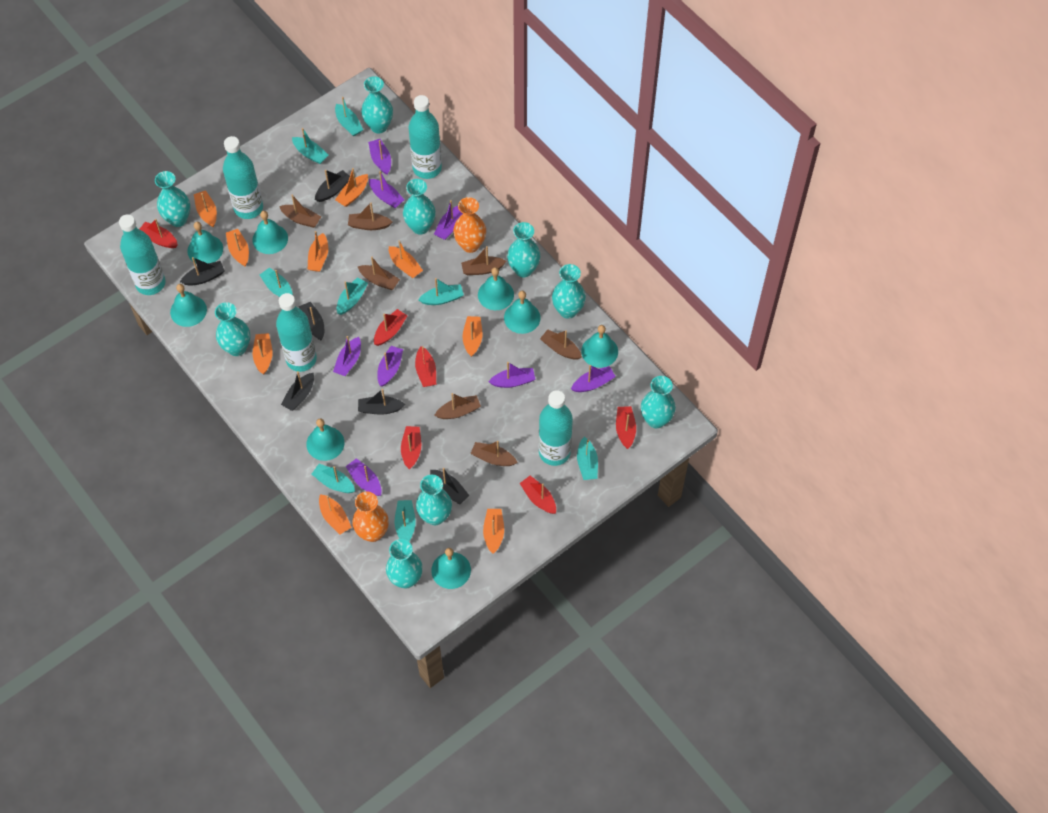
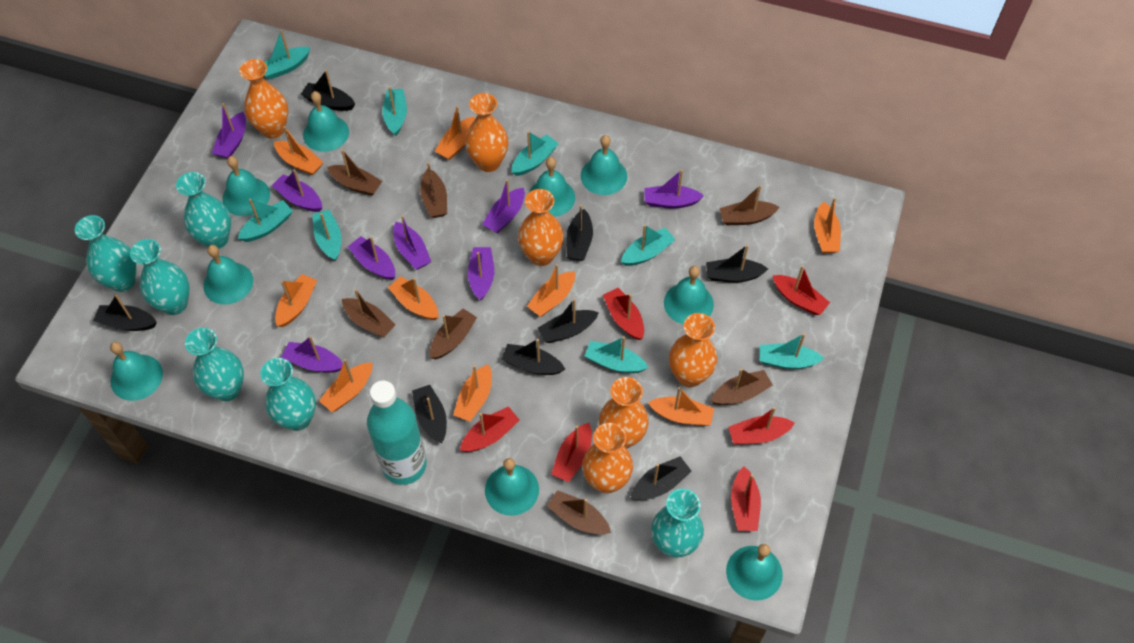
black boat: [180,257,225,286] [281,371,314,411] [298,302,324,340] [315,170,350,202] [358,389,405,415] [430,468,470,505] = 6 -> [93,294,157,331] [301,70,355,111] [412,385,447,444] [501,339,565,375] [538,299,599,343] [566,205,593,261] [630,456,692,500] [706,245,768,283] = 8
orange vase: [352,492,389,542] [453,197,486,253] = 2 -> [239,59,288,139] [465,93,508,172] [518,189,564,266] [582,423,633,494] [599,377,649,448] [669,313,717,387] = 6
turquoise bell: [170,284,207,327] [187,222,223,263] [252,211,288,254] [306,418,345,461] [431,548,471,589] [478,267,514,310] [504,291,541,334] [581,325,618,368] = 8 -> [110,342,163,401] [204,245,253,305] [222,156,270,216] [303,91,349,152] [485,458,539,516] [529,157,575,217] [581,135,627,195] [664,266,714,325] [726,544,783,601] = 9
turquoise bottle: [119,214,166,295] [223,136,263,219] [276,293,317,372] [408,95,442,179] [539,390,573,466] = 5 -> [367,381,427,485] = 1
turquoise vase: [155,171,190,227] [215,302,250,356] [361,76,393,133] [386,539,423,588] [403,179,436,235] [416,475,452,525] [507,222,540,277] [552,264,586,319] [641,376,676,428] = 9 -> [75,215,136,292] [130,239,189,315] [176,172,231,249] [185,328,244,401] [260,358,316,431] [651,489,704,558] = 6

